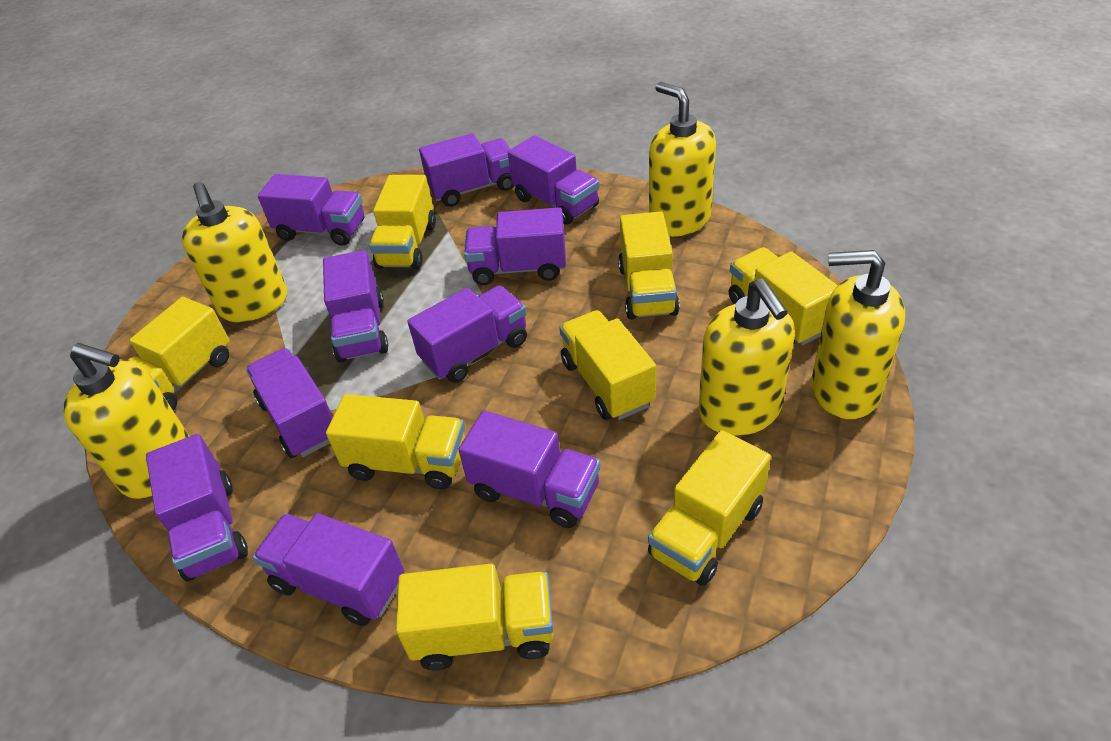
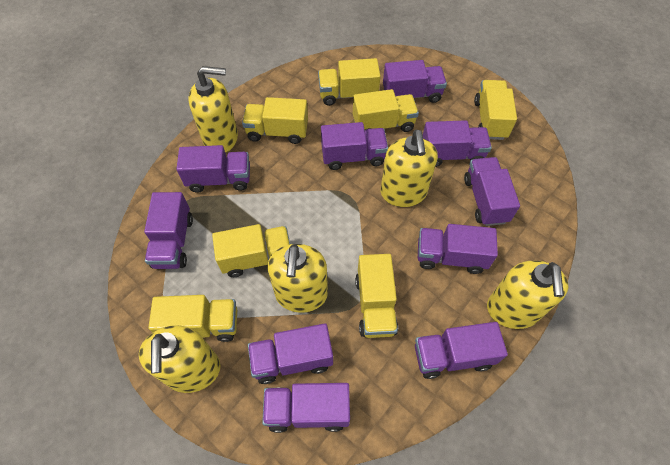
yellow truck: [128,297,230,411] [326,394,465,489] [369,175,436,269] [396,564,554,671] [559,310,656,420] [618,211,680,320] [648,430,771,586] [729,247,838,346] = 8 -> [148,295,237,342] [212,224,290,277] [242,97,308,144] [318,58,381,106] [353,89,419,132] [355,254,398,338] [474,80,517,140] = 7

